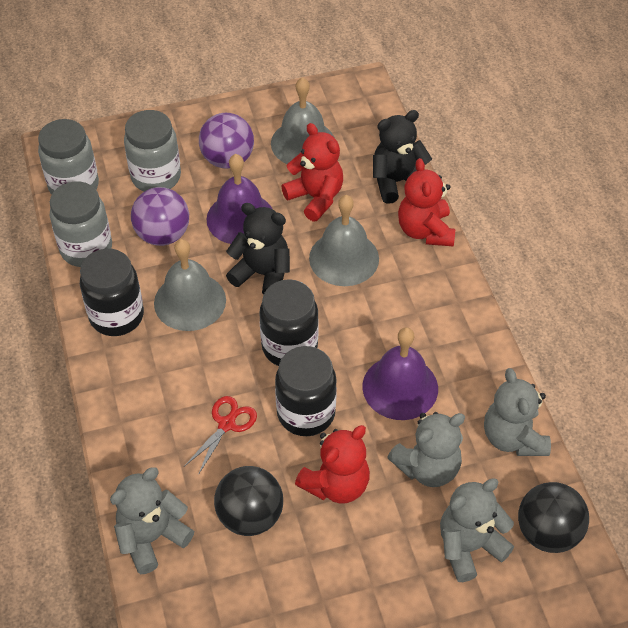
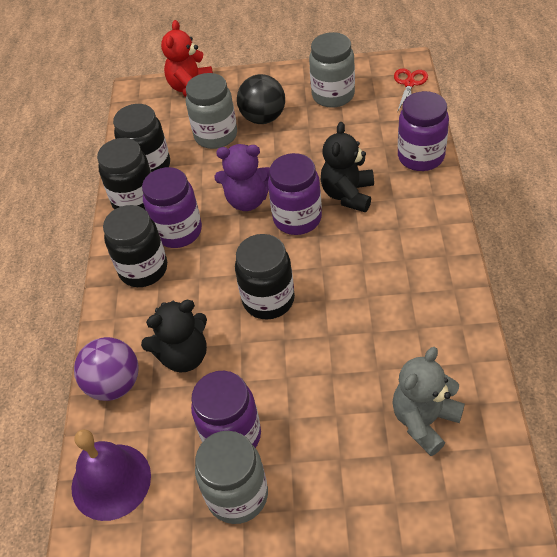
black ball: [214,466,283,536] [518,482,589,553] = 2 -> [237,74,285,124] = 1
black jar: [80,249,144,336] [259,279,319,366] [275,346,337,436] = 3 -> [97,138,151,210] [103,205,167,287] [113,104,170,172] [235,234,295,319] = 4
grey bell: [154,239,226,331] [271,77,335,164] [309,195,379,286] = 3 -> none = 0
grey teddy bear: [110,467,194,574] [387,412,465,487] [440,478,514,582] [484,368,551,456] = 4 -> [392,347,465,456] = 1
purple ball: [131,187,189,246] [199,113,254,169] = 2 -> [74,337,139,401] = 1
purple bell: [206,154,272,244] [362,327,438,420] = 2 -> [71,429,151,521] = 1
purple jar: none = 0 -> [142,167,202,248] [191,371,261,448] [268,153,322,235] [398,91,449,171] = 4
purple teddy bear: none = 0 -> [214,144,270,211] = 1
red teddy bear: [281,123,343,222] [295,425,370,504] [398,158,455,246] = 3 -> [161,20,213,97] = 1

